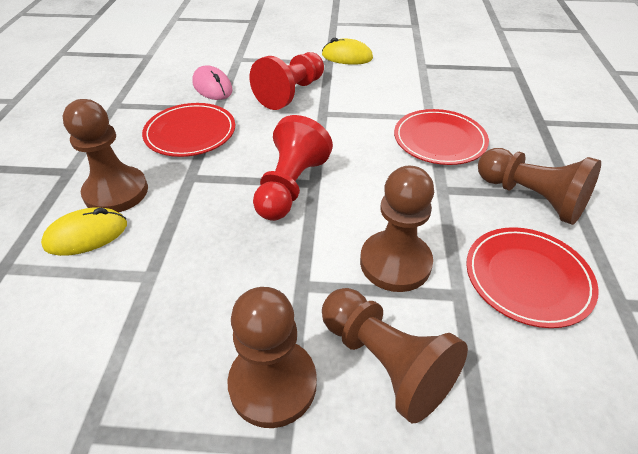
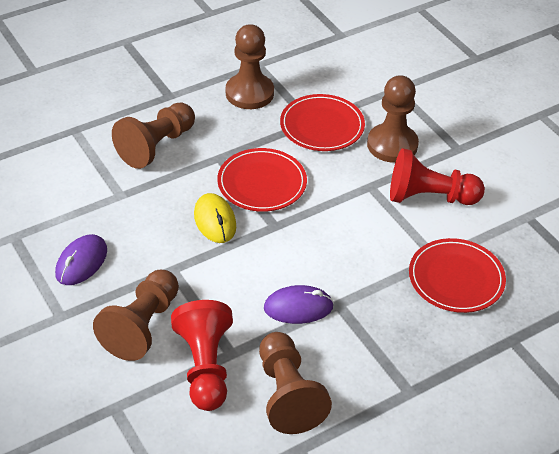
pink mouse: [192,65,233,100] = 1 -> none = 0
purple mouse: none = 0 -> [55,234,107,285] [264,285,334,324] = 2
yellow mouse: [41,207,127,256] [322,38,373,65] = 2 -> [194,193,236,243] = 1

